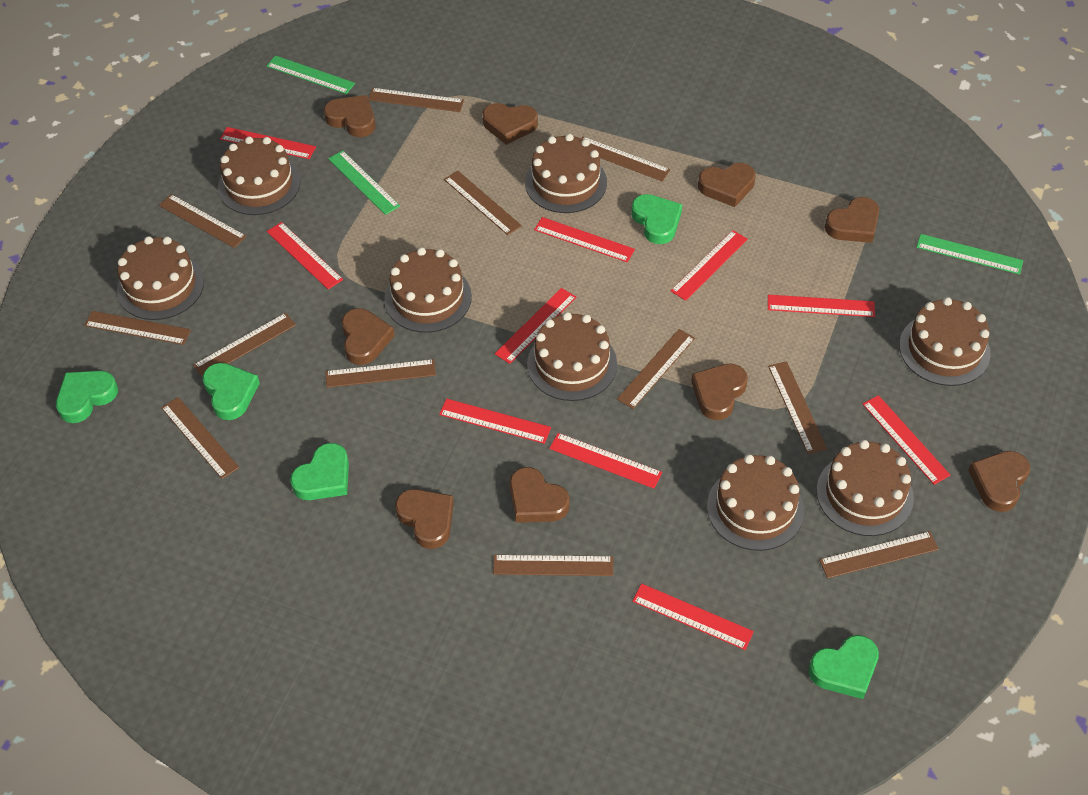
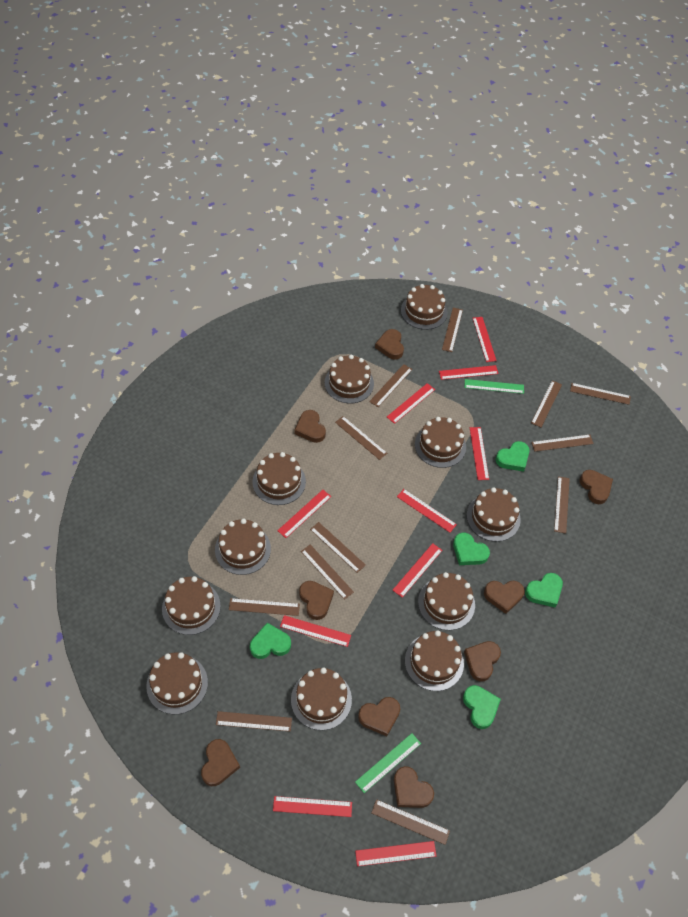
brown cake: [117,236,204,320] [218,137,300,215] [384,247,472,333] [525,134,607,213] [527,312,617,401] [707,454,804,551] [817,440,914,536] [899,297,991,386] = 8 -> [146,652,208,714] [162,576,221,635] [215,519,271,575] [253,452,306,505] [291,668,352,730] [325,355,374,404] [401,284,447,330] [405,630,464,691] [415,417,466,468] [418,572,475,630] [467,487,521,542] = 11
green ruler: [267,55,355,94] [328,150,400,215] [916,234,1023,275] = 3 -> [355,733,421,793] [465,379,524,394] = 2

